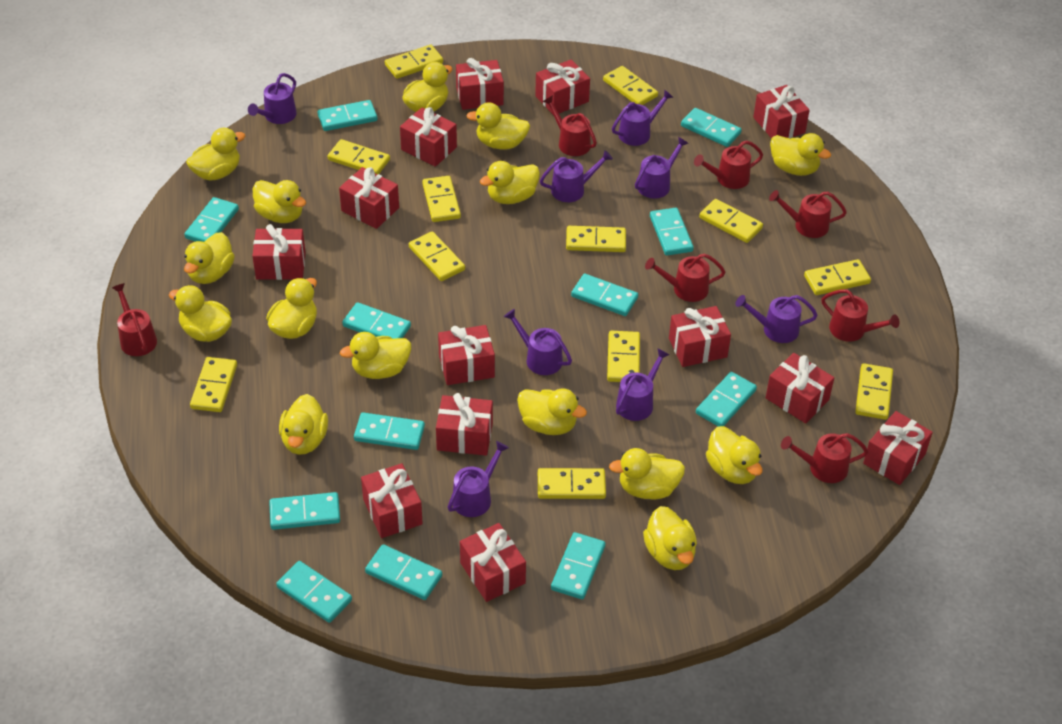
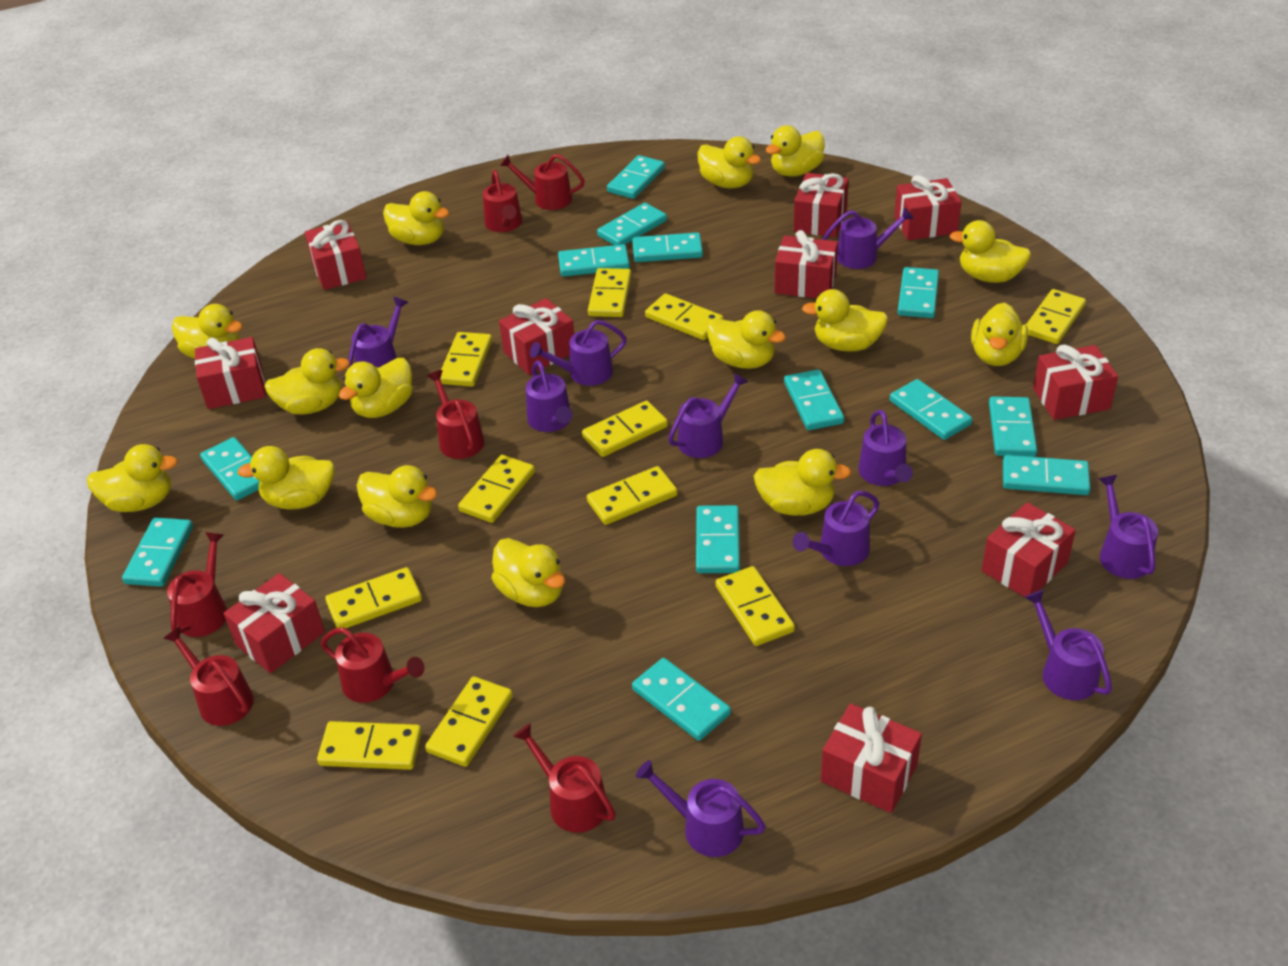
purple watering can: [248,73,297,124] [448,441,509,517] [504,309,572,375] [540,150,613,202] [612,90,673,146] [616,349,670,421] [635,137,688,199] [735,295,818,343] = 8 -> [348,297,408,368] [526,360,572,432] [530,320,627,386] [636,760,766,857] [668,373,748,458] [793,491,879,566] [822,207,914,269] [858,410,913,486] [1024,590,1112,700] [1098,475,1158,579] = 10
red gift: [252,224,305,280] [339,167,399,229] [361,463,423,538] [400,107,457,167] [436,393,493,456] [438,325,495,385] [456,58,504,110] [460,523,526,602] [535,59,590,114] [669,306,731,367] [753,85,810,138] [766,353,834,423] [863,411,933,485] = 13 -> [195,337,266,409] [224,573,325,674] [305,220,366,290] [499,298,574,375] [774,230,838,298] [793,173,849,237] [821,703,922,813] [894,175,962,240] [981,502,1076,597] [1033,345,1118,420] = 10
turquoise domino: [184,197,239,242] [269,492,340,530] [276,561,352,623] [318,100,378,131] [342,302,411,339] [354,412,425,450] [365,544,442,600] [551,532,605,599] [571,274,638,316] [650,208,694,256] [681,108,742,147] [696,372,757,426] = 12 -> [122,518,193,587] [200,437,260,500] [558,244,630,277] [597,203,667,245] [607,155,665,199] [632,232,703,262] [632,658,731,741] [696,505,740,573] [784,369,844,430] [890,379,972,440] [898,267,939,318] [989,396,1037,457] [1003,455,1090,495] = 13
yellow domino: [190,357,237,412] [328,139,390,174] [385,45,443,79] [409,231,465,281] [422,176,461,222] [538,468,606,499] [566,226,626,252] [603,66,658,105] [607,331,640,382] [699,199,763,243] [804,259,871,295] [855,363,893,420] = 12 -> [317,721,422,770] [325,567,422,628] [425,676,513,767] [440,332,492,387] [458,455,535,523] [582,401,668,457] [587,466,678,525] [588,268,631,317] [645,293,724,340] [716,566,795,646] [1026,289,1086,344] = 11

